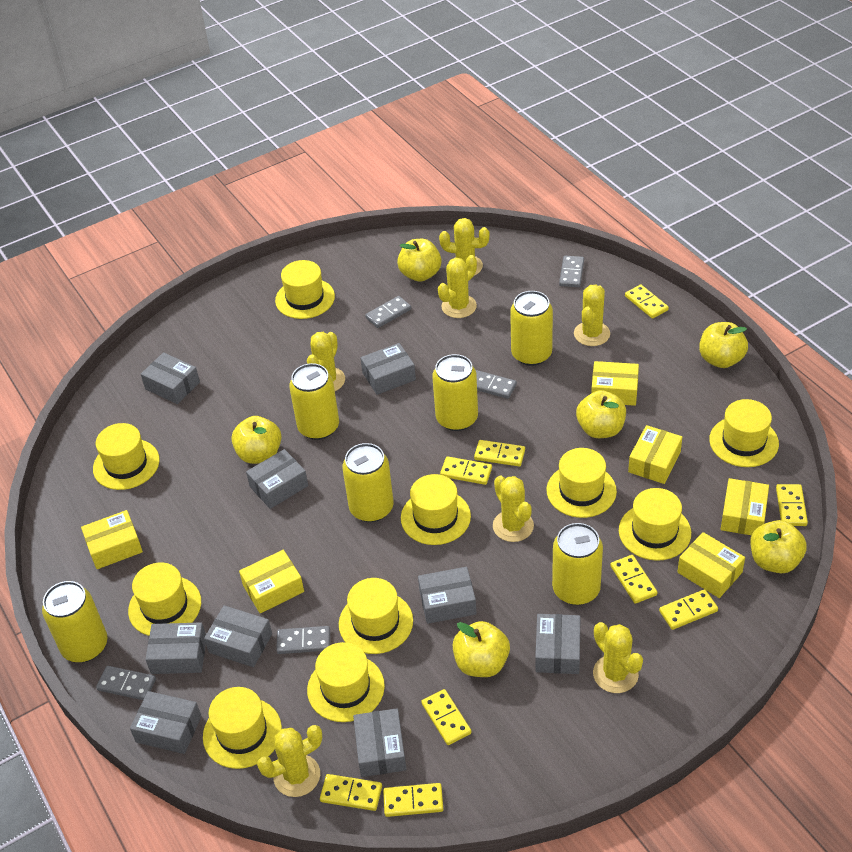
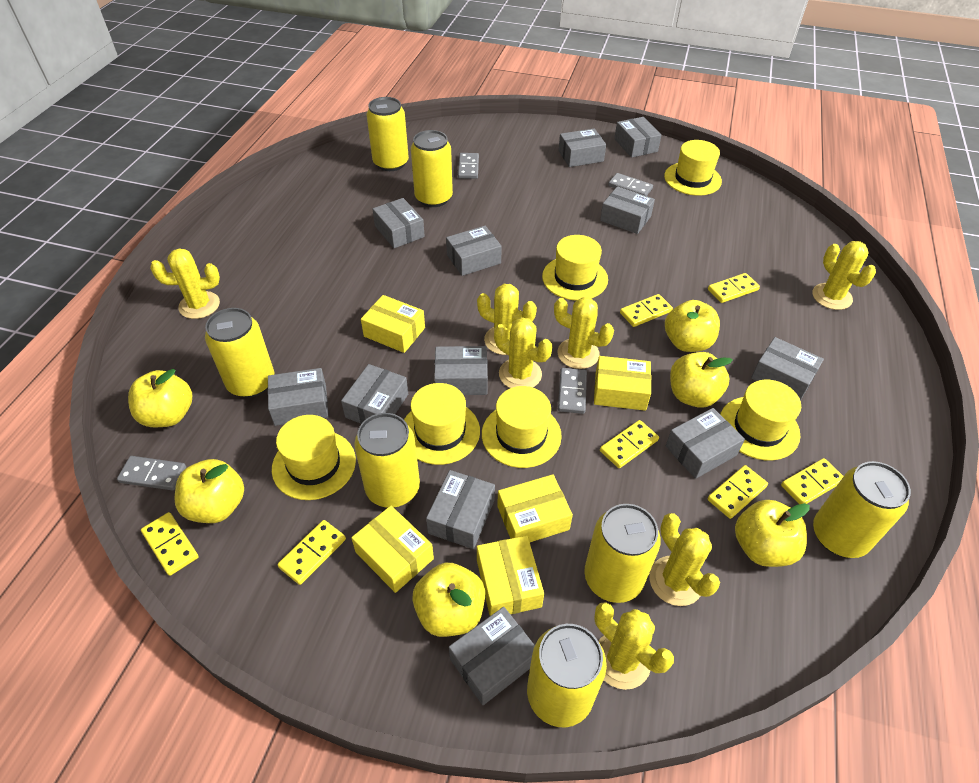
grey box: [130,691,201,754] [141,352,200,404] [145,622,206,674] [204,605,272,667] [246,449,308,509] [353,708,406,777] [360,343,416,395] [418,567,477,624] [535,614,580,674] = 9 -> [268,368,329,426] [341,364,408,424] [373,198,425,248] [426,470,495,549] [434,346,488,395] [446,226,502,276] [449,607,535,705] [558,128,606,167] [600,186,655,234] [614,117,661,158] [666,408,745,479] [751,337,824,401] = 12
grey domino: [96,666,156,700] [276,626,330,654] [365,296,411,328] [476,370,517,399] [559,256,584,287] = 5 -> [117,456,186,490] [458,153,479,179] [558,368,587,414] [608,173,653,196] = 4
yellow box: [81,510,143,569] [239,550,304,613] [591,361,639,406] [628,425,682,484] [677,532,745,598] [721,478,769,535] = 6 -> [351,506,434,593] [361,295,425,353] [477,536,544,616] [497,474,573,542] [594,356,651,411] = 5
yellow can: [42,581,108,662] [289,363,339,440] [342,443,393,522] [432,354,478,431] [510,291,553,366] [552,523,603,605] = 6 -> [205,308,275,398] [354,413,420,508] [367,97,409,171] [411,130,453,207] [527,624,607,728] [584,504,661,603] [813,461,911,558] = 7
yellow domino: [320,774,382,811] [383,783,443,817] [421,689,472,745] [440,456,492,485] [474,440,525,466] [610,555,657,604] [625,285,669,319] [659,589,718,630] [776,484,808,526] = 9 -> [141,512,199,576] [277,520,346,585] [600,420,659,468] [620,294,673,327] [707,465,768,519] [708,273,760,303] [781,458,844,504] = 7
yellow hat: [93,423,160,490] [128,562,201,636] [203,687,282,769] [275,260,335,319] [307,642,385,722] [339,578,413,654] [401,474,471,545] [547,448,617,518] [619,488,691,561] [709,399,779,467] = 10 -> [272,415,356,500] [404,383,480,465] [482,386,562,468] [542,235,608,300] [664,140,722,196] [720,380,801,460] = 6

